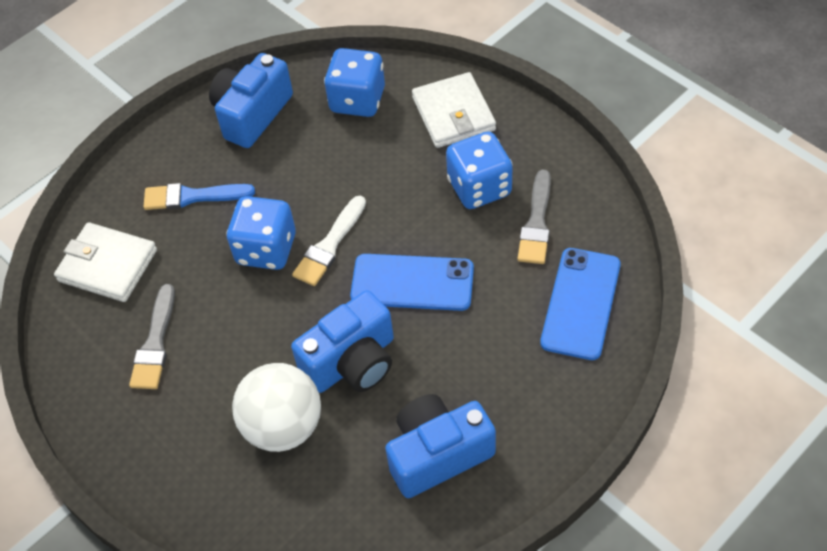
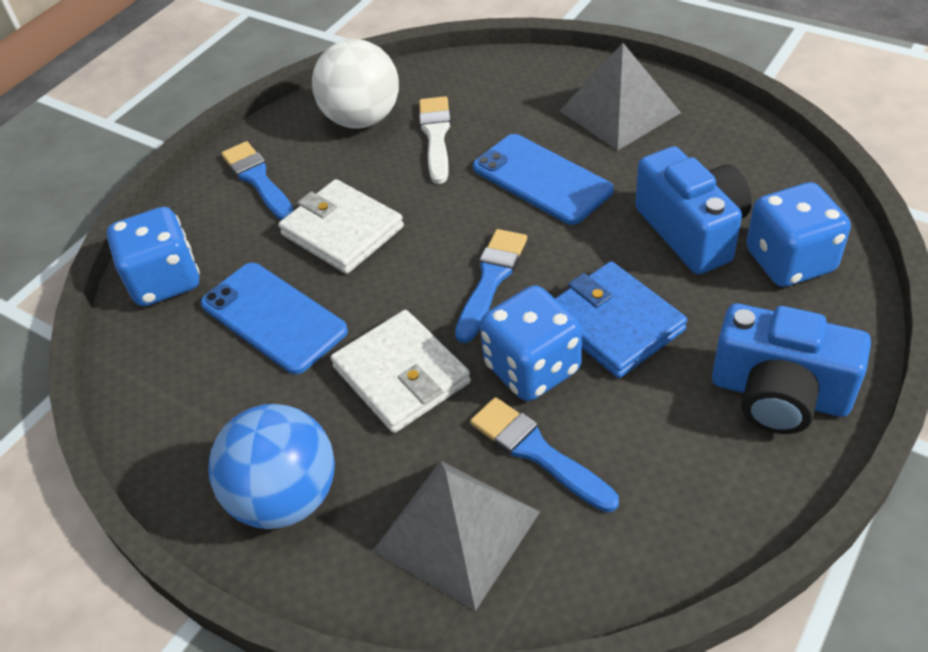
blue ball: none = 0 -> [208,404,335,529] = 1
blue brush: [143,183,255,210] = 1 -> [221,141,294,220] [455,229,527,343] [470,397,619,512] = 3
blue camera: [209,53,293,148] [291,290,394,393] [385,394,496,498] = 3 -> [635,146,752,275] [712,303,871,434] = 2
blue wallet: none = 0 -> [555,261,687,378] = 1
grey brush: [129,284,175,389] [518,170,551,264] = 2 -> none = 0
grey pyramid: none = 0 -> [373,460,540,611] [560,43,681,151] = 2

